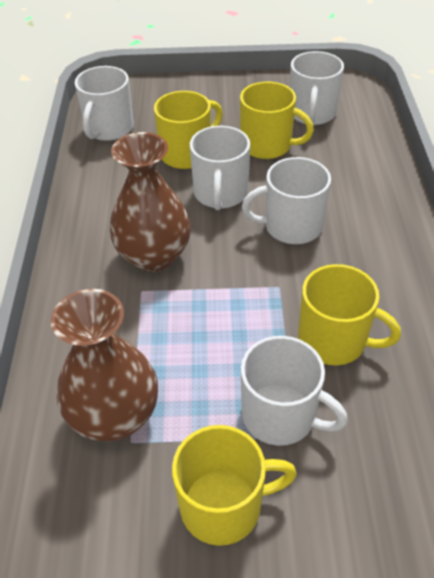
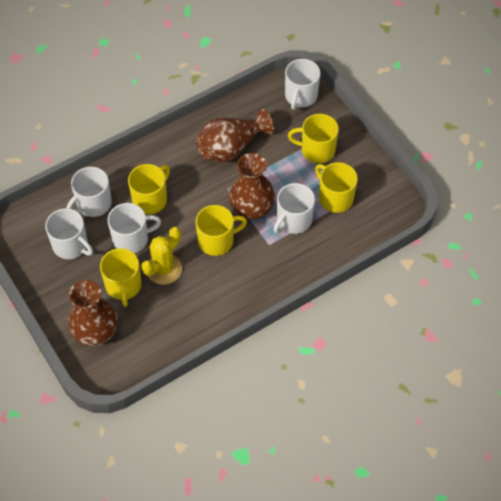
brown vase: [51,289,158,441] [109,132,191,272] = 2 -> [68,280,118,346] [196,109,274,162] [229,153,275,220] = 3
yellow cactus: none = 0 -> [141,227,182,285] = 1
yellow mug: [154,91,223,169] [172,425,297,546] [240,82,314,159] [298,264,401,365] = 4 -> [100,248,142,307] [128,164,170,214] [196,205,247,256] [288,114,339,163] [315,162,358,213] = 5

